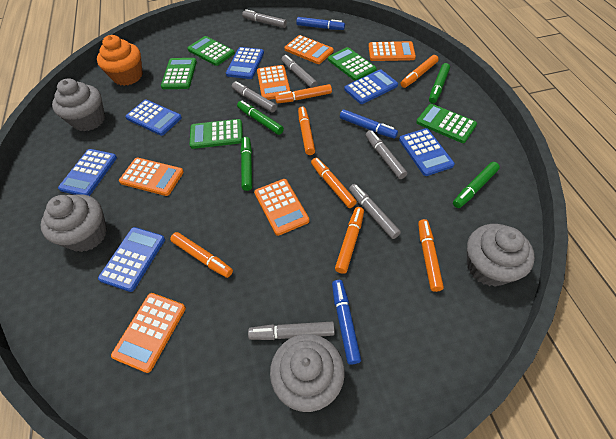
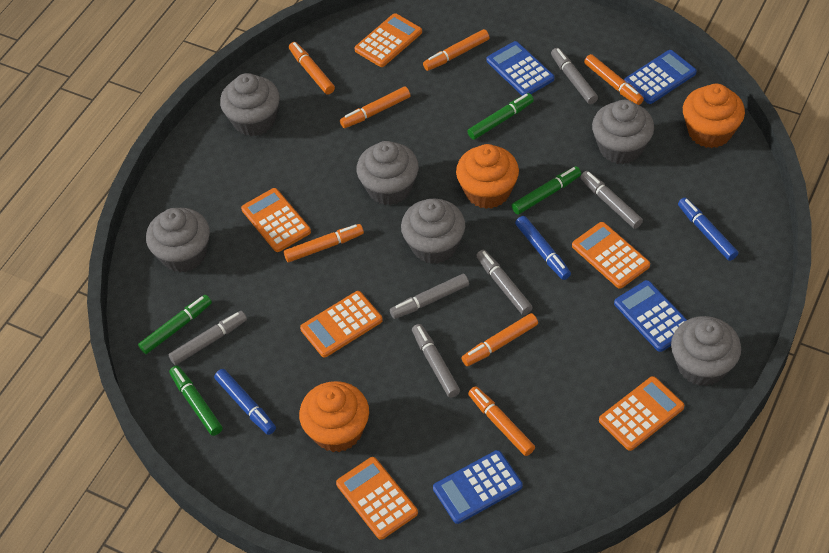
blue calculator: [58,149,117,196] [98,227,165,292] [125,100,182,136] [226,47,264,79] [344,69,398,104] [399,128,455,176] = 6 -> [433,450,523,524] [486,41,554,96] [614,280,687,352] [624,50,697,104] = 4
green calculator: [161,58,197,89] [187,36,235,66] [190,119,243,149] [328,47,376,81] [416,104,477,143] = 5 -> none = 0
grey cupcake: [40,194,107,252] [52,78,105,131] [270,334,345,412] [467,224,535,287] = 4 -> [146,208,210,272] [220,73,280,136] [357,141,419,205] [401,199,465,264] [592,100,654,164] [671,316,741,386] = 6
orange cupcake: [97,35,143,86] = 1 -> [299,381,369,452] [456,144,519,209] [683,84,745,148] = 3

